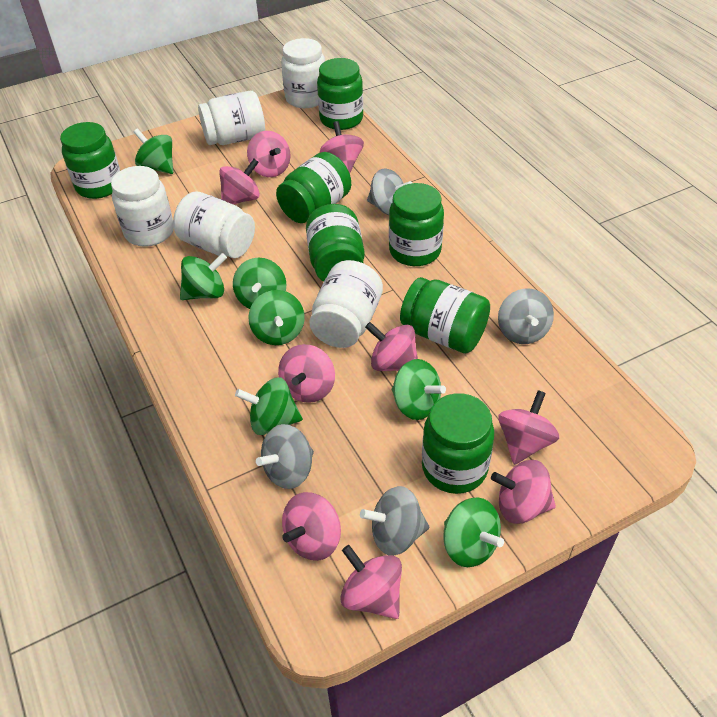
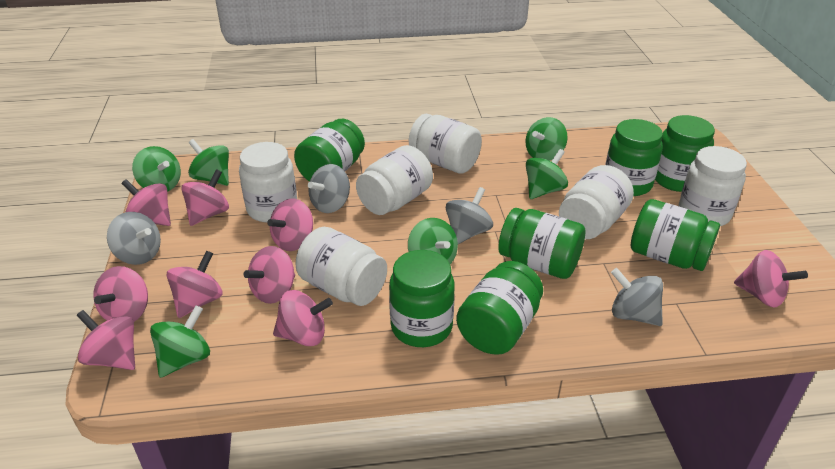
green spinning top: [134,128,173,174] [180,253,227,300] [233,258,286,309] [235,377,303,435] [248,290,305,345] [392,359,446,420] [443,497,504,567] = 7 -> [132,146,181,192] [150,305,210,378] [188,139,229,186] [408,218,458,265] [526,117,568,161] [526,149,568,199] = 6
white jar: [111,166,174,247] [173,191,255,258] [198,91,265,145] [281,38,325,108] [309,260,383,348] = 5 -> [239,142,297,222] [296,227,387,306] [356,145,433,215] [409,114,482,174] [559,165,634,239] [679,146,747,226] = 6

